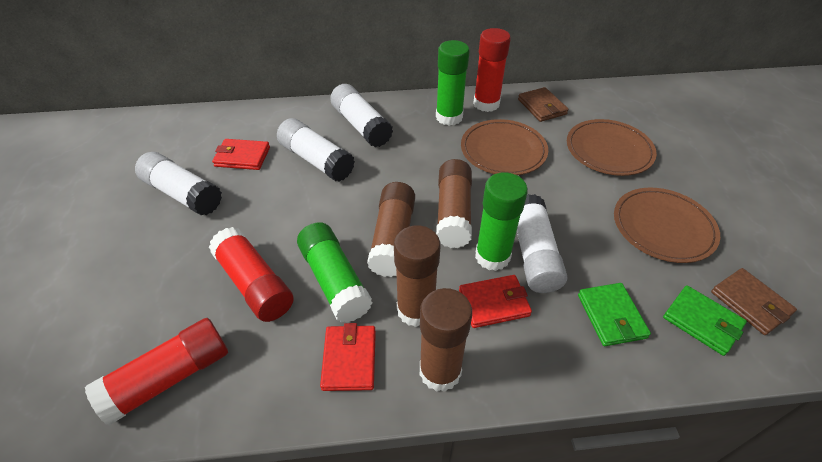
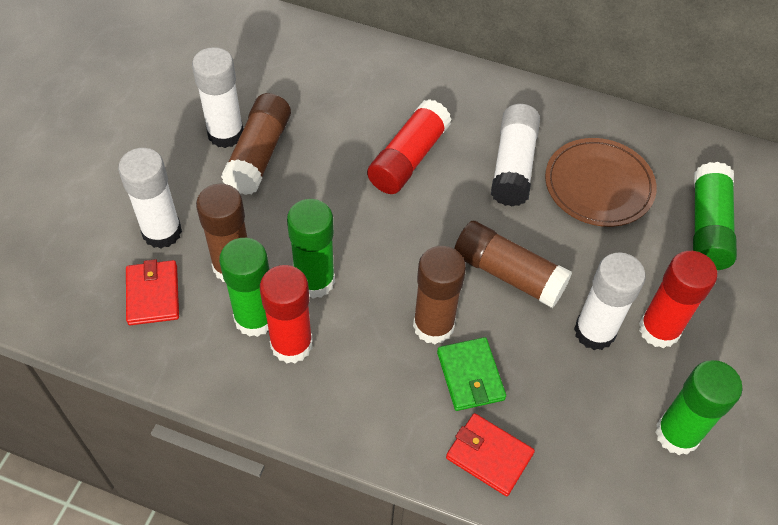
brown plate: [461,119,548,175] [567,119,657,176] [614,188,720,263] = 3 -> [545,138,657,227] = 1
brown wallet: [518,87,569,122] [711,268,797,335] = 2 -> none = 0
green glue stick: [297,222,372,323] [436,40,470,126] [475,172,528,271] = 3 -> [219,238,269,337] [287,199,335,299] [655,360,743,455] [693,162,737,270] = 4
green wallet: [578,283,651,346] [663,285,747,356] = 2 -> [437,337,506,411] = 1
red wallet: [212,139,270,170] [320,323,376,391] [459,275,532,328] = 3 -> [126,259,179,325] [446,413,535,496] = 2

